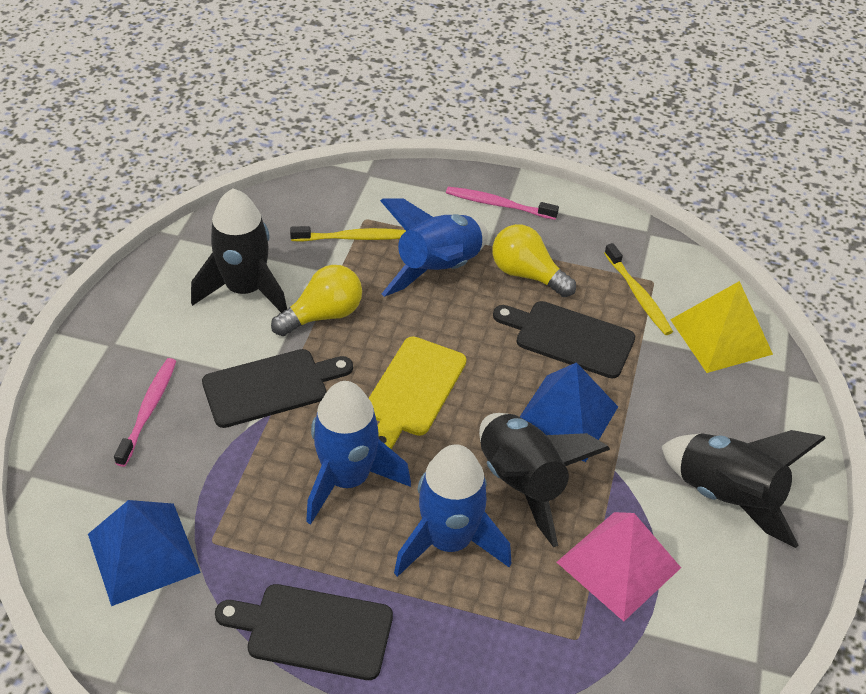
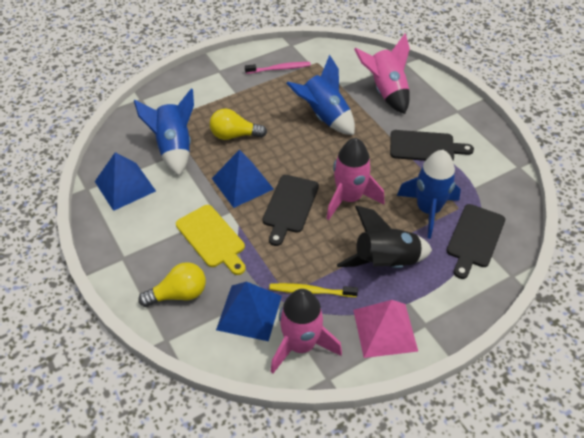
black rocket: [191,188,287,313] [479,413,610,547] [661,430,826,548] = 3 -> [337,206,432,268] = 1
blue pyramid: [88,500,201,606] [520,362,618,462] = 2 -> [95,152,156,211] [212,150,274,208] [216,282,282,341] = 3
pink rocket: none = 0 -> [270,289,342,373] [326,138,384,220] [354,34,410,114] = 3
pink toothbrush: [114,358,176,467] [446,187,559,220] = 2 -> [245,62,311,74] = 1
yellow pyramid: [670,281,773,373] = 1 -> none = 0
yellow toothbrush: [290,226,406,242] [604,243,673,335] = 2 -> [269,283,358,297] = 1

